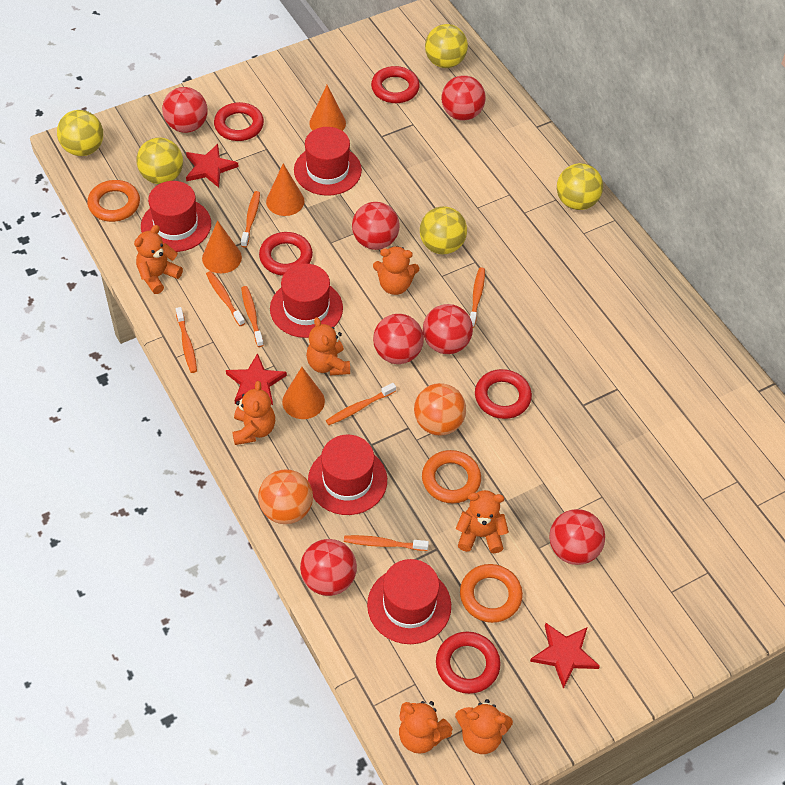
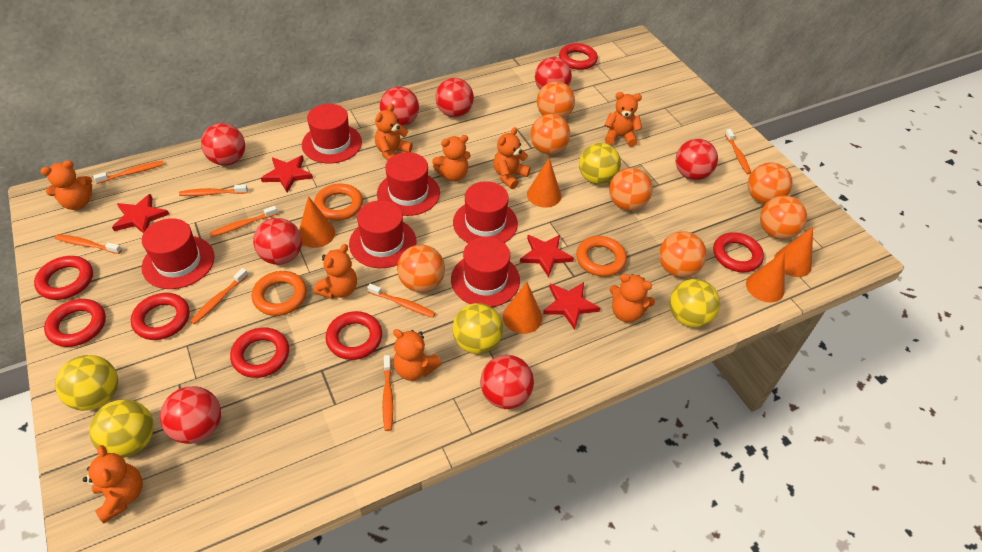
orange ball: [258,469,313,524] [414,383,466,436] = 2 -> [397,245,445,292] [530,114,570,155] [537,81,575,119] [609,168,653,211] [659,231,707,277] [748,163,793,204] [760,195,807,239] = 7
orange cone: [202,220,242,273] [266,163,304,216] [282,367,325,419] [309,85,346,131] = 4 -> [299,196,335,248] [503,282,542,334] [527,158,561,208] [746,252,784,302] [774,227,813,277] = 5
orange teddy bear: [134,225,183,294] [232,381,275,445] [306,317,350,376] [373,246,419,295] [399,701,453,754] [455,699,513,754] [456,490,509,553] = 7 -> [40,160,92,210] [83,445,143,523] [313,244,357,299] [375,104,413,160] [393,329,442,381] [432,135,471,182] [494,127,531,189] [605,92,642,147] [610,274,655,322] = 9
orange toothbrush: [176,307,197,373] [206,271,245,326] [241,191,260,248] [241,286,264,347] [326,383,396,425] [344,535,429,551] [470,267,485,328] = 7 -> [55,234,122,254] [93,161,164,184] [179,184,248,196] [190,268,248,325] [210,206,278,237] [367,284,435,318] [382,355,393,431] [725,129,751,174] = 8
red ball: [162,87,208,133] [300,539,357,596] [352,202,400,250] [373,314,424,364] [423,304,473,354] [441,75,486,121] [550,509,605,565] = 7 -> [160,386,221,444] [201,123,245,166] [253,218,302,265] [380,87,419,126] [435,78,474,117] [480,355,534,409] [535,57,572,90] [675,139,718,180] = 8
red hat: [141,181,211,252] [270,264,343,338] [294,127,362,196] [308,435,387,515] [367,559,451,644] = 5 -> [141,218,215,289] [302,104,362,163] [349,200,416,268] [377,152,440,216] [451,237,520,307] [453,181,518,243] = 6
red ring: [214,102,264,141] [259,232,313,276] [371,66,420,103] [436,632,501,694] [475,369,532,419] = 5 -> [34,256,93,300] [44,299,106,347] [131,293,190,340] [230,328,289,378] [326,311,382,360] [559,43,598,70] [713,232,764,272] = 7
red star: [186,144,239,188] [226,353,287,405] [530,623,600,689] = 3 -> [112,194,169,233] [261,155,313,192] [520,235,574,277] [543,282,600,330] = 4

